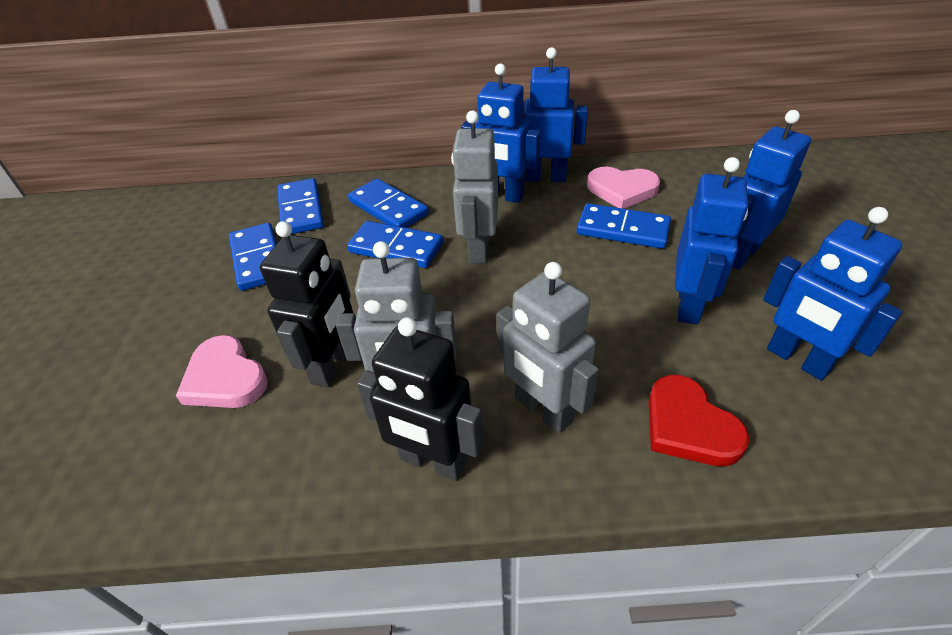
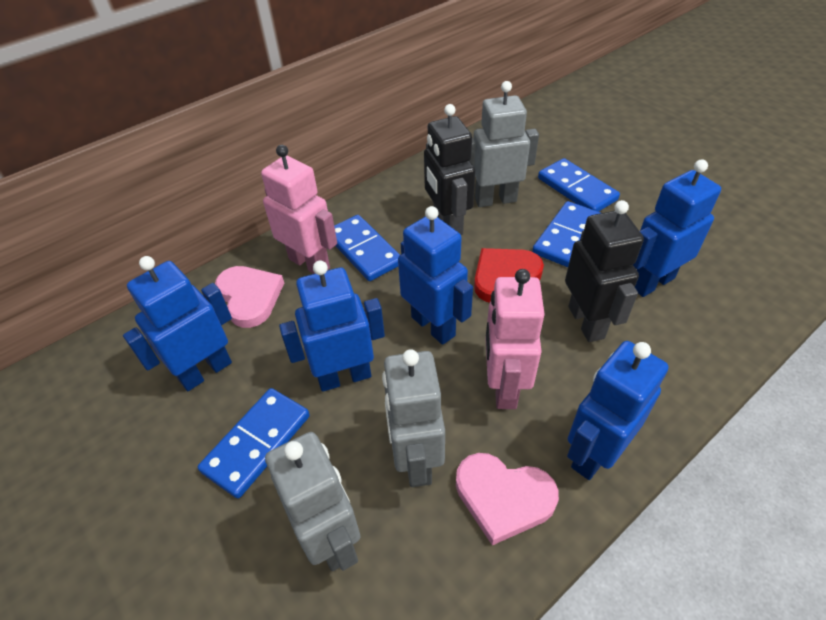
blue domino: [229,223,277,291] [277,178,324,234] [347,221,443,268] [348,178,429,228] [577,203,671,249] = 5 -> [198,388,310,498] [334,215,400,281] [532,201,601,267] [538,158,620,212] = 4
pink robot: none = 0 -> [261,145,337,274] [486,269,545,409] = 2

